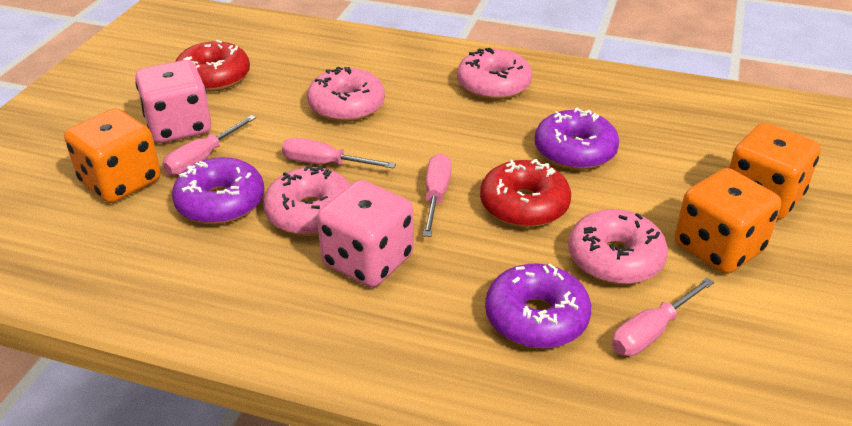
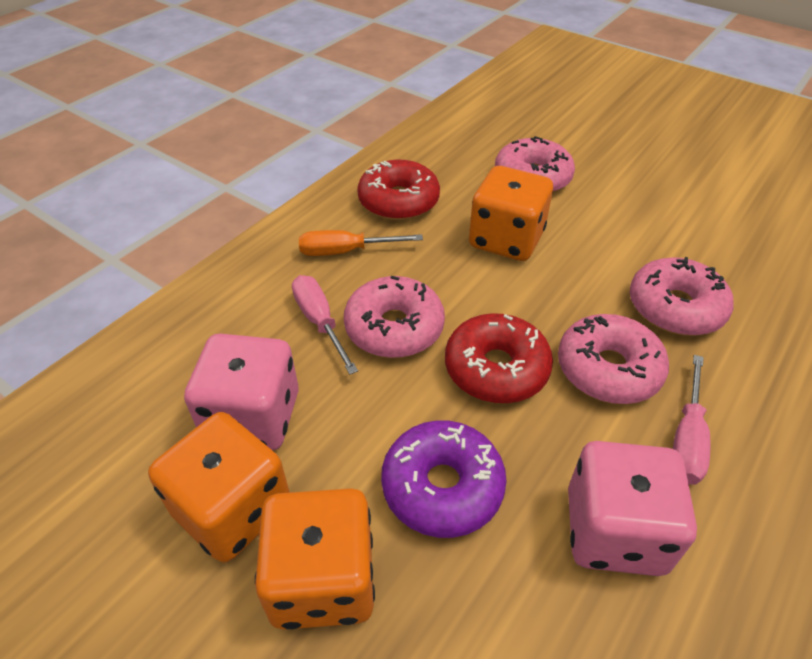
orange screwdriver: none = 0 -> [299,230,423,256] = 1
pink screwdriver: [162,115,256,175] [282,138,396,169] [423,154,452,237] [612,278,714,356] = 4 -> [292,275,358,374] [673,355,710,485] = 2
purple donut: [172,157,264,224] [485,263,591,349] [535,108,619,170] = 3 -> [381,420,507,538] = 1

